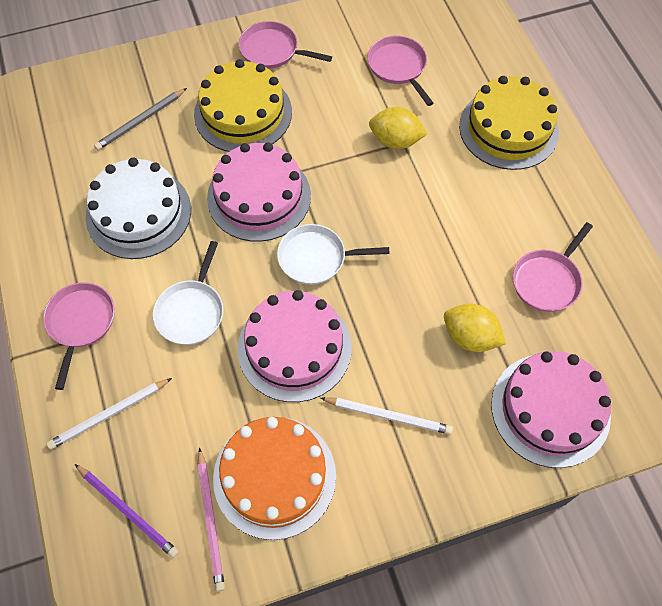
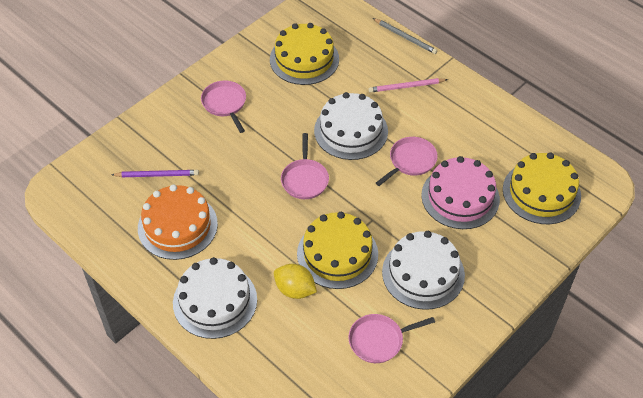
pink cake: [207,143,311,242] [238,290,352,402] [491,351,611,468] = 3 -> [421,156,500,229] = 1
white cake: [86,158,191,259] = 1 -> [173,257,257,339] [314,92,388,160] [382,231,465,310] = 3
white pan: [153,241,224,345] [277,224,389,285] = 2 -> none = 0
white pencil: [47,378,172,450] [320,397,453,435] = 2 -> none = 0
yellow cake: [194,59,292,152] [459,76,559,170] = 2 -> [270,23,339,85] [297,212,378,289] [503,153,581,224] = 3
yellow lemon: [369,107,427,149] [444,304,506,352] = 2 -> [274,264,317,299] = 1

